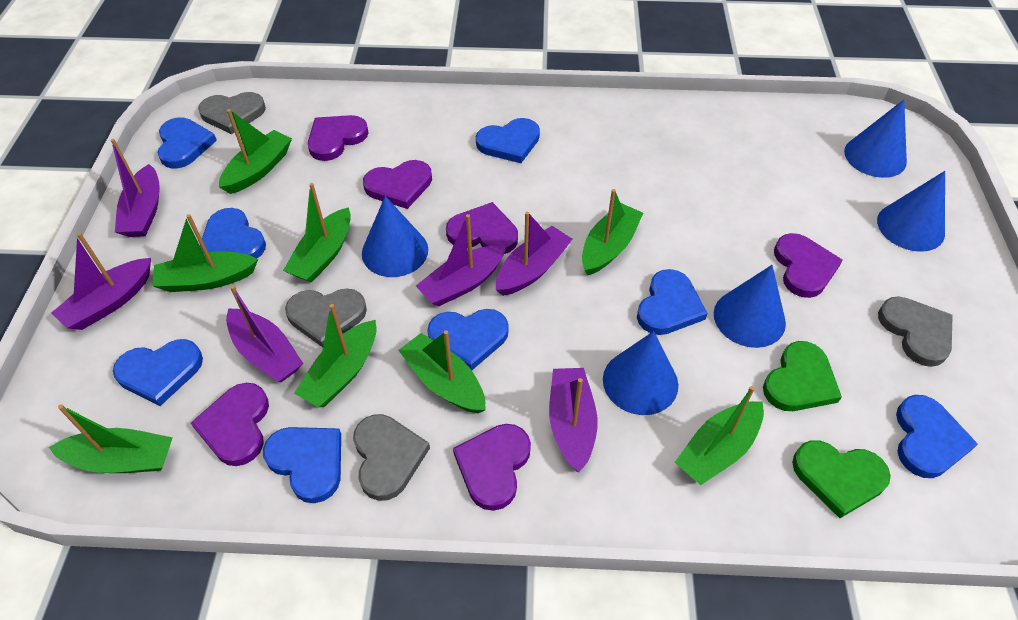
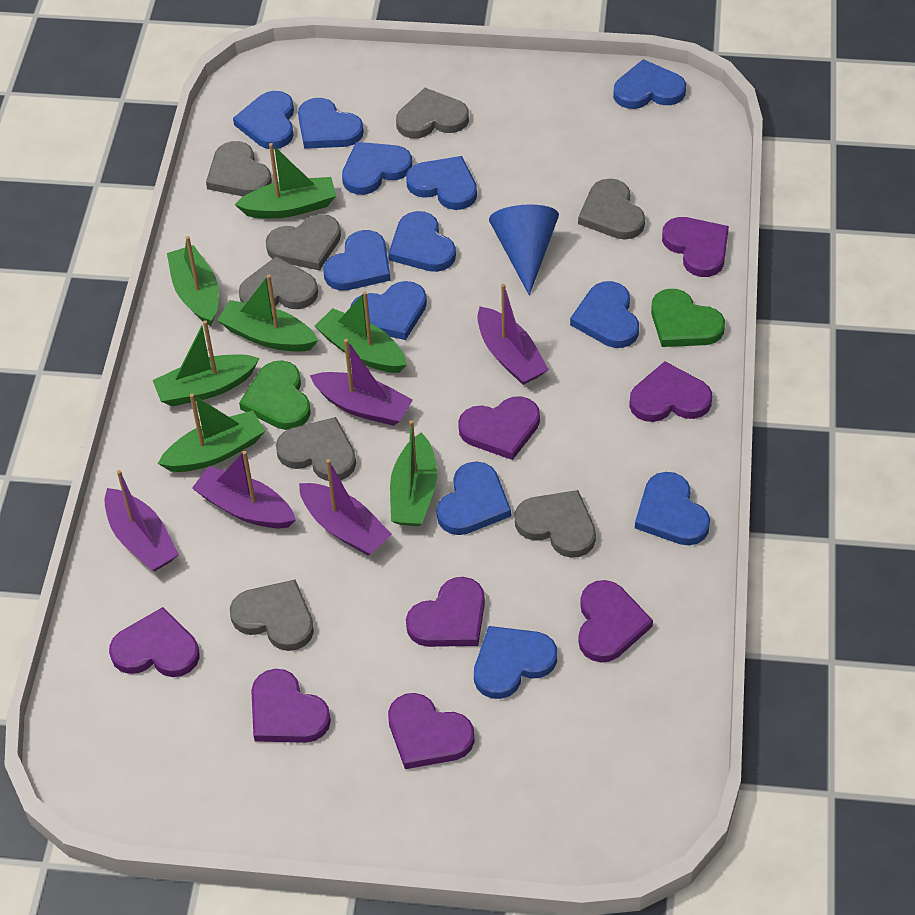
blue cone: [362,196,428,277] [603,331,678,415] [714,265,786,348] [844,100,907,178] [877,171,945,252] = 5 -> [489,205,559,295] = 1
blue heart: [113,339,203,406] [157,117,217,168] [200,208,266,259] [263,427,341,503] [427,309,509,370] [476,118,540,163] [637,269,708,335] [896,395,978,478] = 8 -> [233,91,294,149] [298,98,364,149] [323,230,391,291] [342,142,412,195] [350,281,427,340] [388,211,456,272] [406,156,477,210] [437,461,511,535] [474,626,557,699] [570,281,639,348] [613,59,686,109] [635,472,710,545] = 12
green boat: [49,404,173,473] [152,214,258,292] [219,109,292,194] [283,183,351,283] [294,304,377,407] [398,330,486,413] [582,189,643,275] [675,386,764,485] = 8 -> [153,320,260,406] [158,394,265,472] [167,236,219,326] [217,275,318,352] [235,143,336,219] [315,291,407,373] [390,420,437,526] = 7
grey heart: [198,92,266,134] [285,288,367,347] [353,414,430,501] [878,297,953,367] = 4 -> [206,141,272,196] [230,580,314,651] [239,256,318,309] [266,214,341,271] [276,417,356,481] [396,88,469,138] [515,490,596,558] [578,178,645,239] = 8
purple boat: [51,232,151,330] [111,139,160,237] [226,285,303,382] [416,214,506,307] [496,212,572,296] [549,368,597,472] = 6 -> [104,470,179,572] [192,451,296,528] [299,459,392,556] [310,339,413,426] [477,284,549,385] = 5
purple heart: [191,383,269,466] [308,115,368,161] [363,160,432,209] [446,202,518,254] [453,424,531,511] [774,233,843,298] = 6 -> [109,607,199,677] [251,669,331,743] [388,693,474,769] [406,577,485,647] [458,396,540,460] [578,580,653,663] [629,361,712,422] [662,217,729,277] = 8

